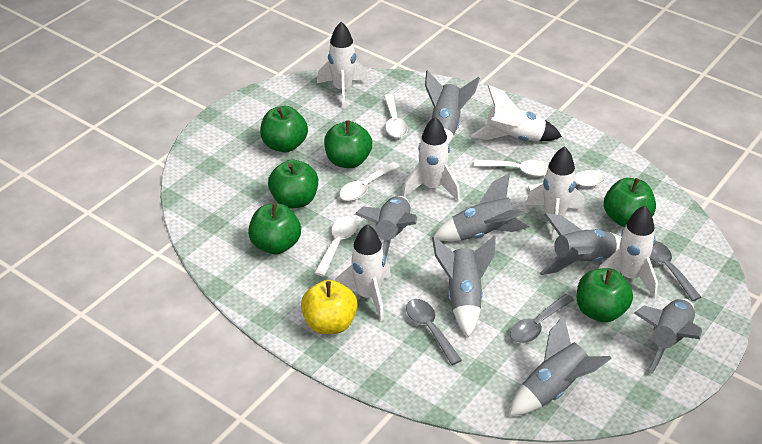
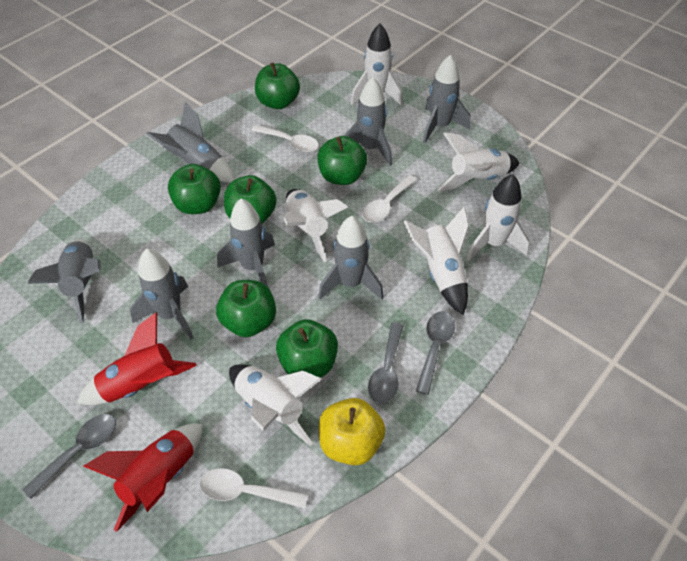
red rocket: none = 0 -> [77,312,197,405] [83,424,203,532] = 2
white spoon: [314,216,357,276] [339,162,400,201] [384,94,408,138] [474,160,549,176] [528,170,606,191] = 5 -> [199,468,308,509] [251,125,319,152] [362,175,417,223] = 3

